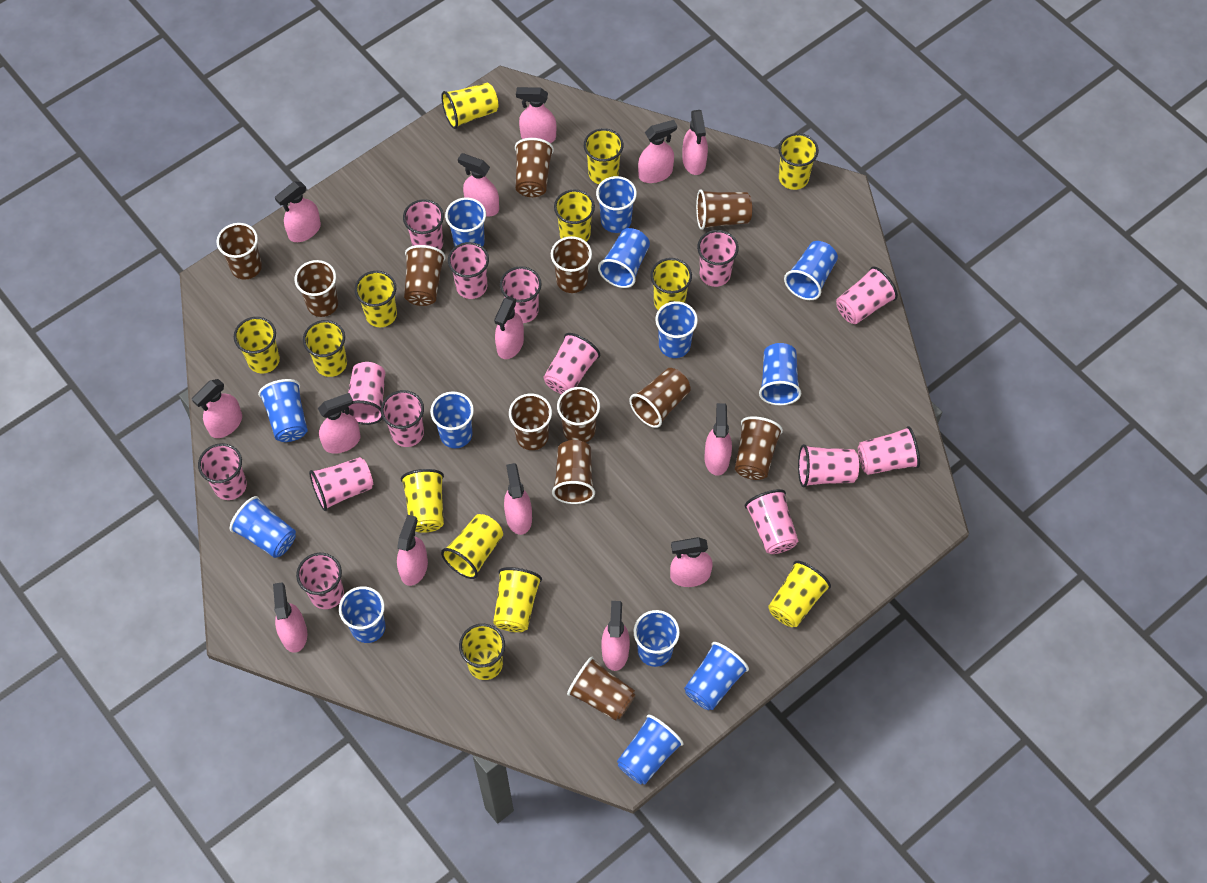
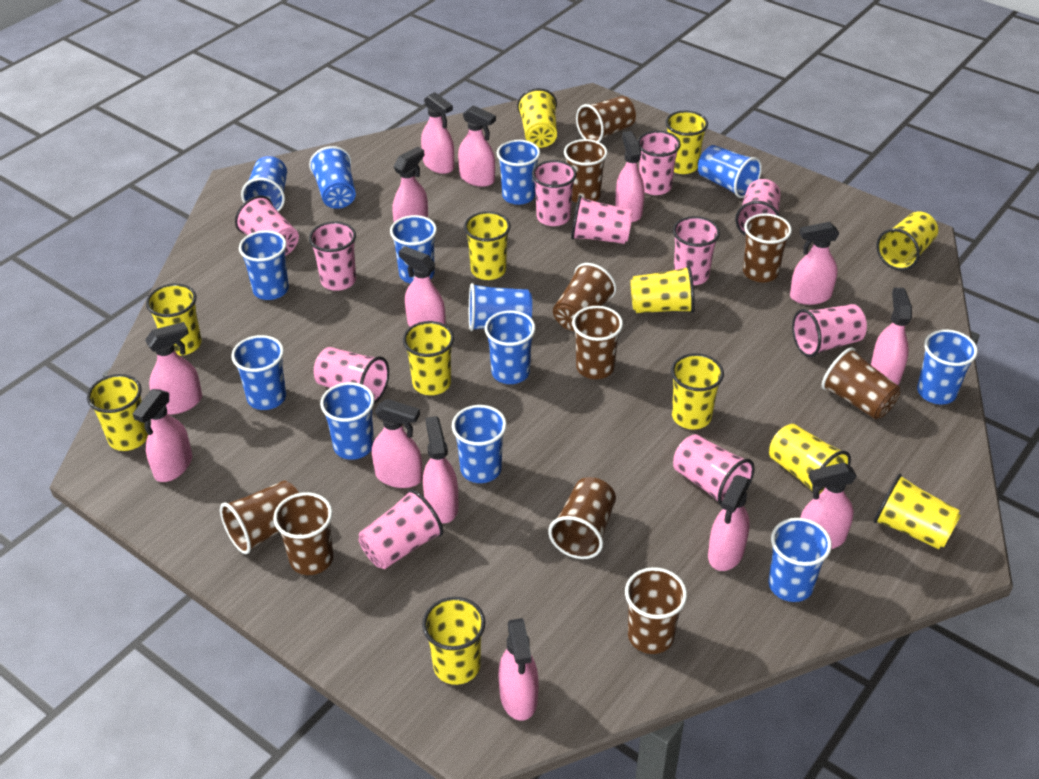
brown cup: [216,223,262,280] [295,260,338,317] [404,245,446,306] [509,394,552,450] [515,138,554,197] [551,236,592,293] [552,440,595,504] [557,387,600,443] [567,657,636,721] [629,368,691,428] [696,189,752,230] [735,416,783,480] = 12 -> [220,481,299,554] [273,492,333,575] [548,477,616,559] [553,263,616,331] [564,139,608,203] [572,306,623,379] [576,96,636,142] [625,567,687,654] [743,214,792,282] [822,347,900,419] = 10
pink cup: [198,443,247,500] [296,553,344,609] [309,457,373,511] [342,362,385,425] [381,390,424,447] [403,199,444,250] [448,242,489,299] [500,266,542,323] [543,333,600,394] [697,230,739,287] [744,489,798,554] [798,444,859,487] [836,267,898,324] [858,426,920,475] = 14 -> [235,195,299,256] [309,221,356,291] [314,347,389,404] [359,489,443,569] [532,160,577,226] [571,195,633,244] [638,131,681,195] [673,216,720,285] [673,434,755,506] [735,179,781,236] [792,304,867,357] = 11
yellow cup: [234,317,280,373] [303,320,347,377] [355,271,397,327] [401,469,444,533] [441,82,498,129] [441,514,503,579] [459,623,505,680] [493,567,542,632] [554,189,595,242] [584,128,624,184] [651,258,692,310] [768,561,831,627] [778,133,819,190] = 13 -> [87,374,148,451] [146,283,201,356] [403,321,454,395] [422,597,485,685] [464,211,511,280] [517,88,557,148] [630,266,695,313] [665,111,708,174] [671,353,724,429] [769,424,851,494] [874,474,961,549] [876,211,938,271] = 12

